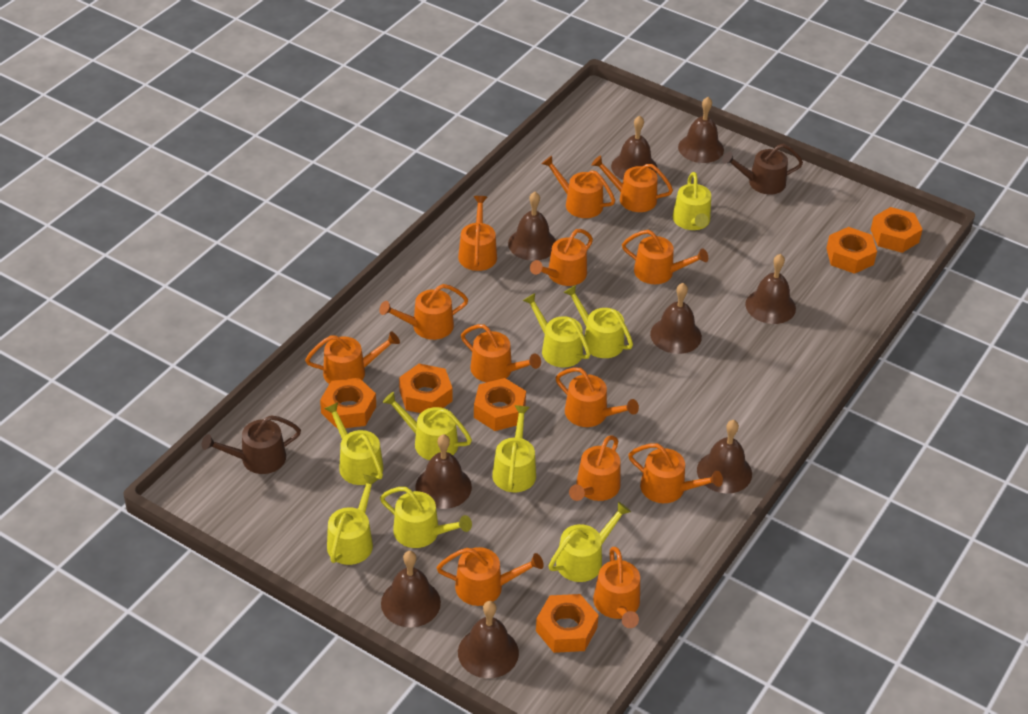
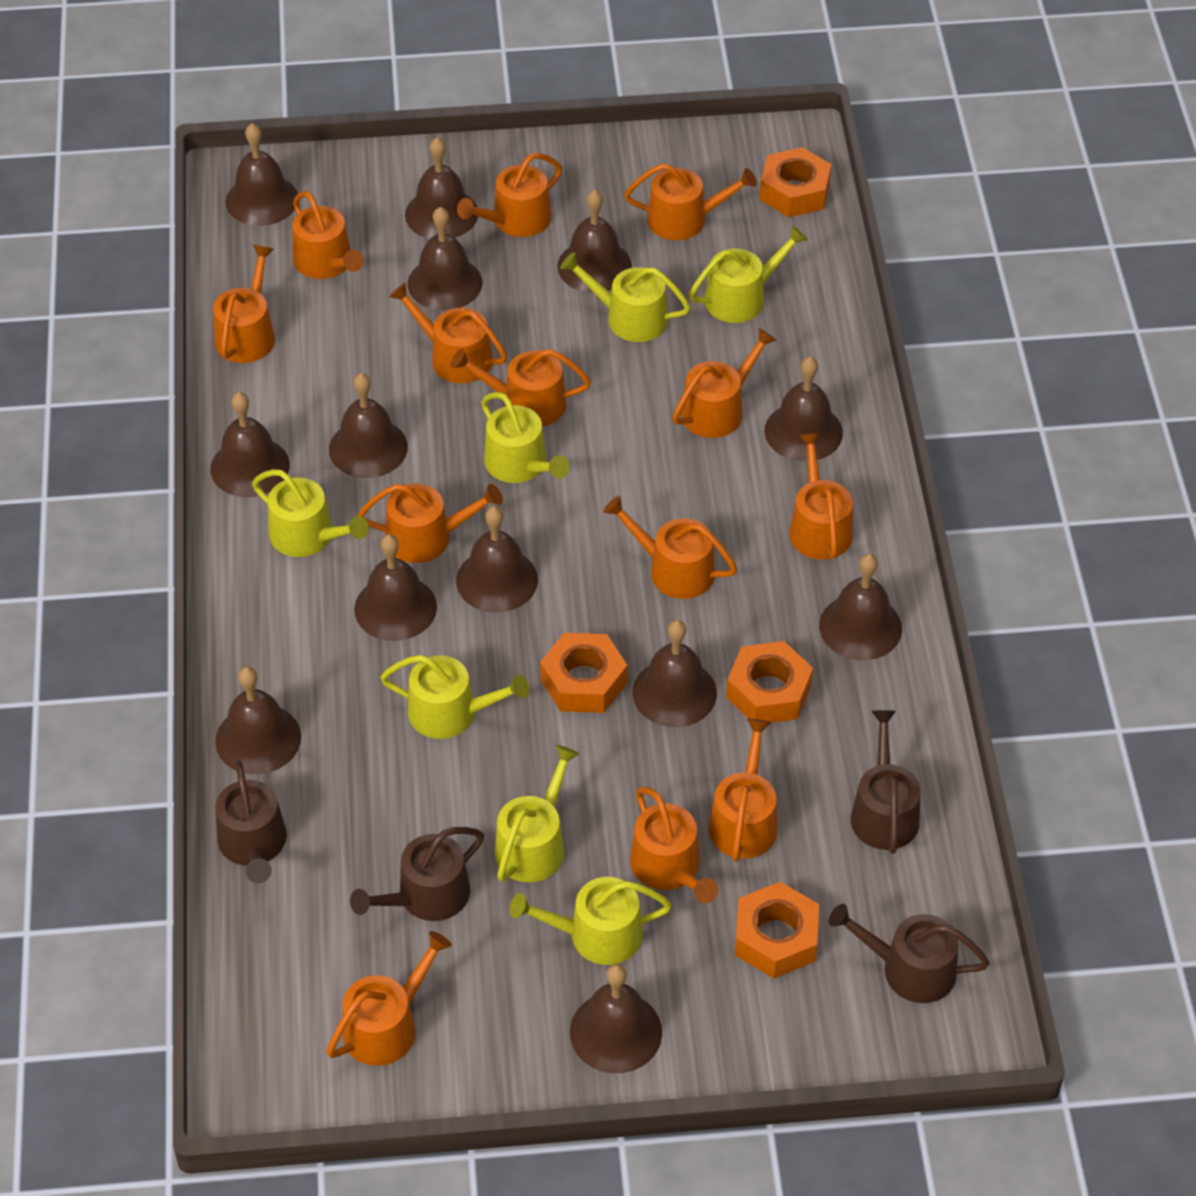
brown bell: [381,551,441,628] [416,434,472,509] [458,601,519,678] [508,192,556,261] [611,115,657,180] [650,283,702,354] [678,97,724,163] [697,420,752,494] [745,254,796,324] = 9 -> [211,392,290,497] [215,667,301,774] [225,123,298,226] [329,373,408,478] [354,534,437,641] [405,137,478,239] [408,207,483,310] [456,506,538,613] [557,190,632,293] [570,964,662,1073] [633,620,717,727] [765,356,843,462] [819,554,902,660] = 13
brown watering can: [202,415,301,474] [722,144,803,195] = 2 -> [215,760,287,883] [350,827,484,921] [829,904,990,1003] [851,710,921,854] = 4
orange nut: [320,378,376,429] [399,364,452,413] [474,378,526,431] [536,594,599,653] [826,227,877,274] [871,207,923,253] = 6 -> [540,633,627,713] [726,641,813,723] [735,882,819,978] [760,147,831,218] = 4
yellow watering can: [324,402,383,485] [327,474,378,565] [380,487,472,548] [383,392,472,460] [492,405,536,492] [523,293,591,368] [548,502,631,582] [563,285,633,358] [673,172,711,230] = 9 -> [252,469,369,557] [380,655,530,739] [481,392,570,483] [495,745,579,882] [509,877,672,965] [560,252,690,342] [689,225,808,323] = 7

